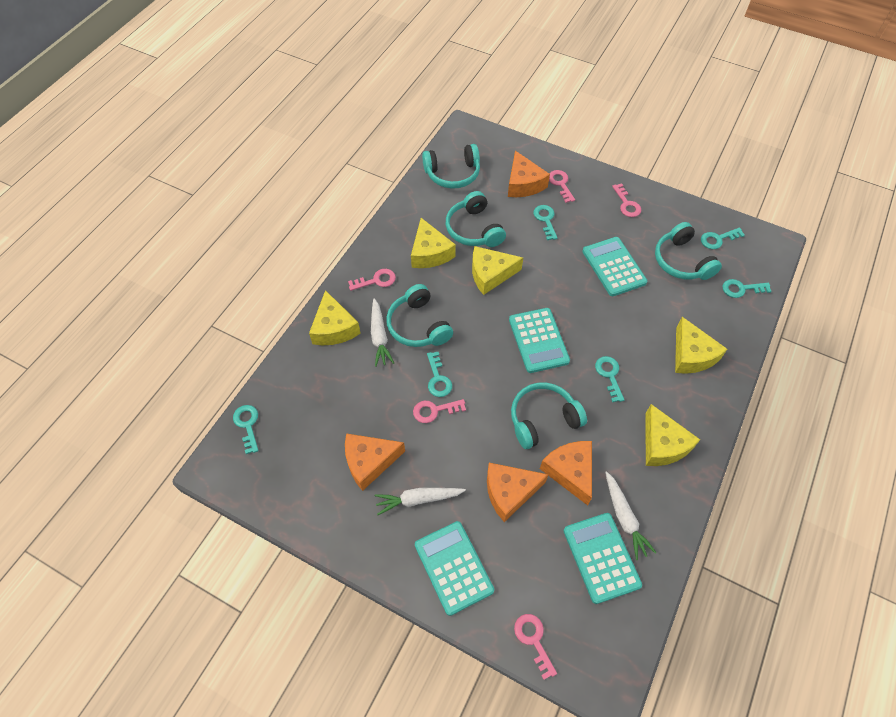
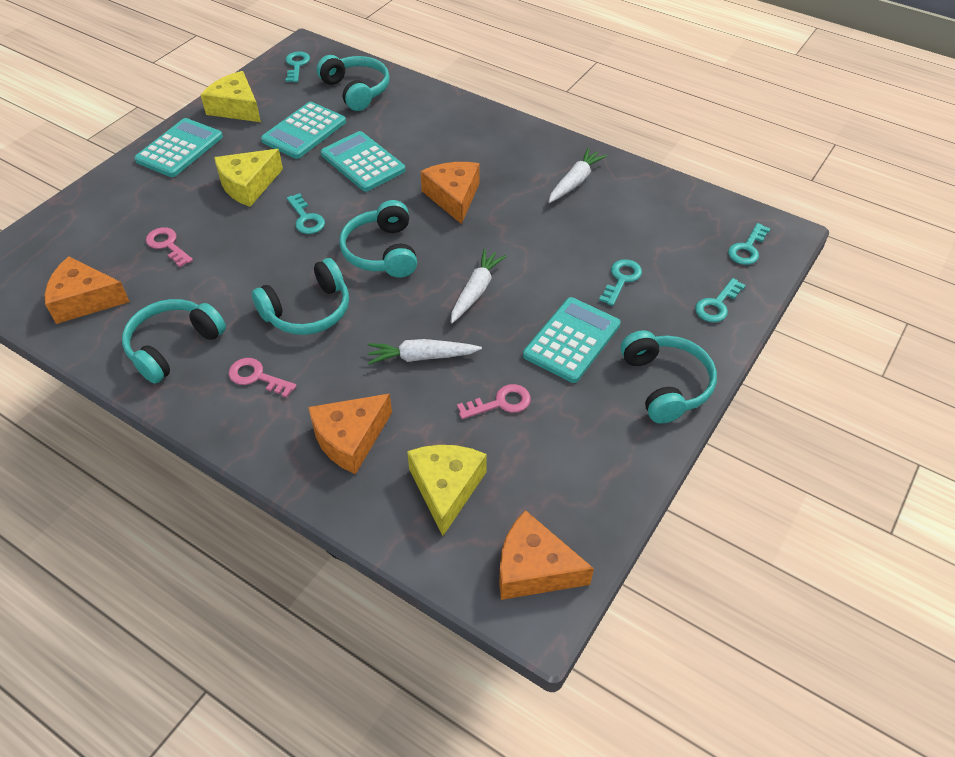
pink key: [348,269,396,291] [413,399,466,423] [514,614,557,680] [549,170,575,203] [612,183,641,217] = 5 -> [146,227,193,267] [229,358,296,398] [457,384,531,419] = 3
turquoise key: [233,405,259,454] [427,352,452,397] [533,205,558,240] [595,356,624,402] [701,227,745,249] [722,279,772,298] = 6 -> [286,51,310,82] [287,193,325,234] [599,259,642,306] [695,278,746,322] [728,223,771,265] = 5
yellow cheese: [309,290,361,345] [411,218,456,268] [472,246,523,295] [645,404,700,466] [675,317,727,374] = 5 -> [201,71,261,122] [214,149,283,207] [407,445,487,536] = 3

